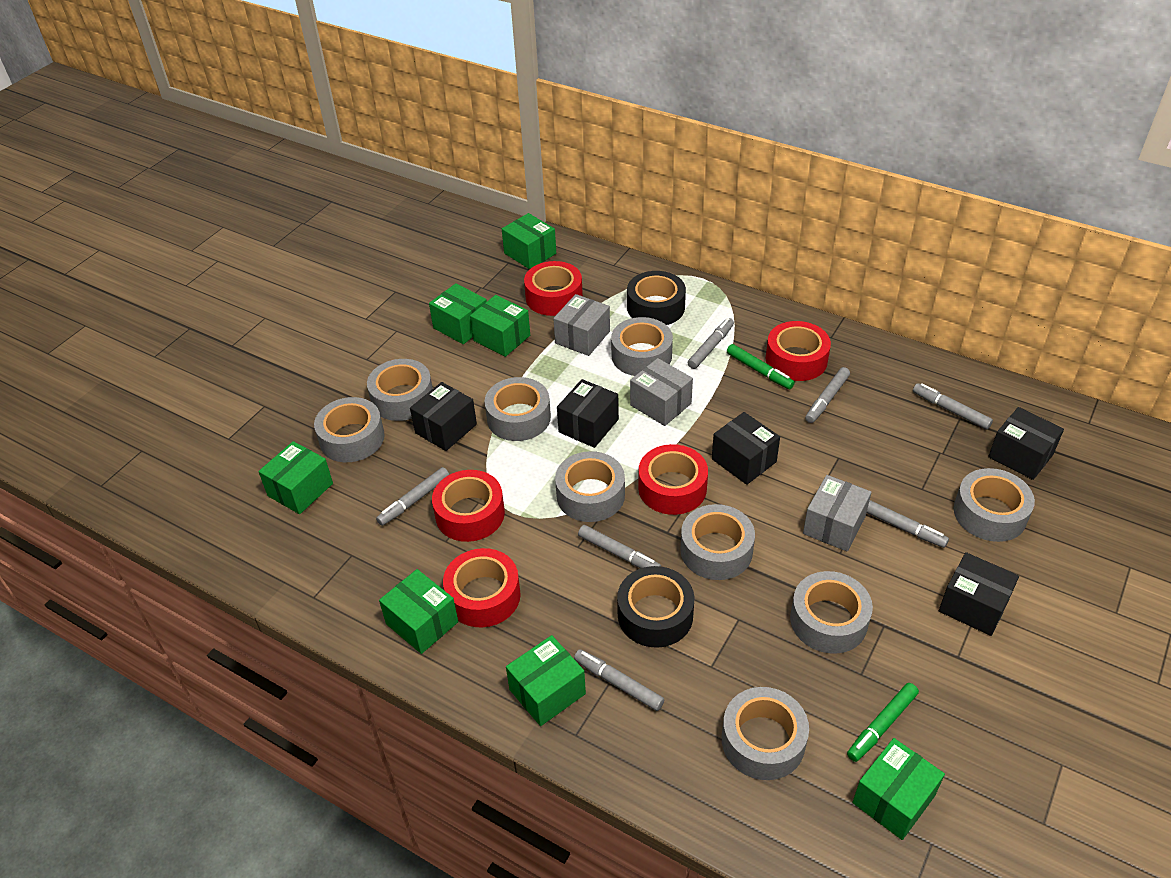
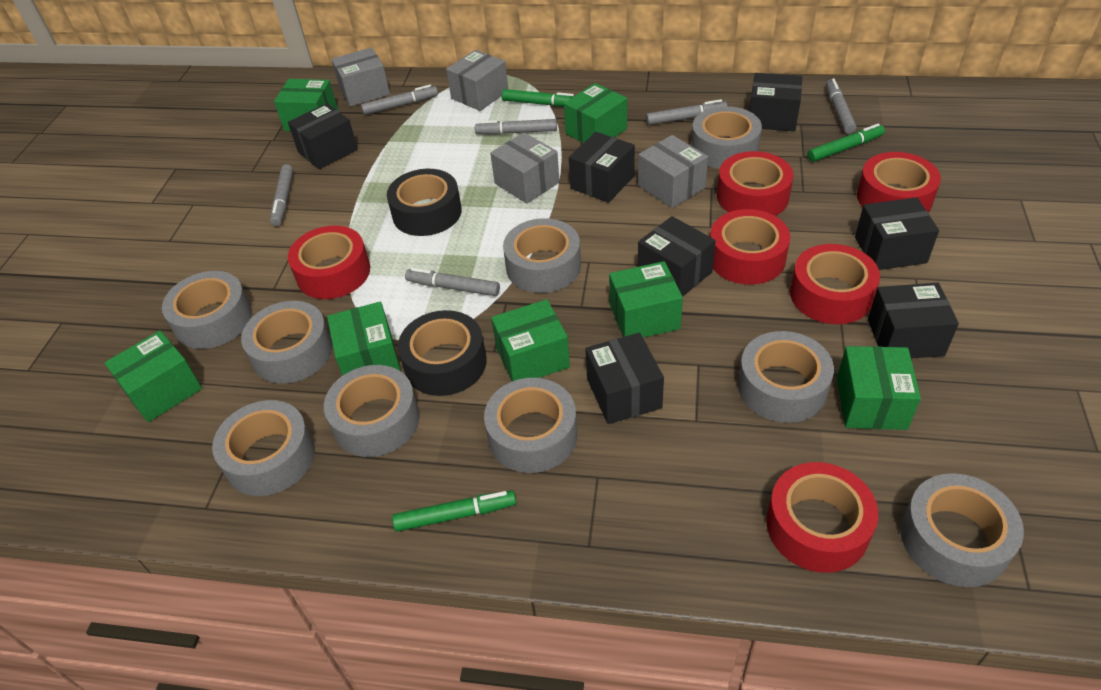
black box: [410,382,477,451] [557,379,619,448] [712,412,780,485] [939,552,1019,636] [988,407,1064,480] = 5 -> [288,103,358,169] [569,132,635,203] [585,333,664,424] [638,216,716,297] [750,73,802,131] [855,197,939,270] [868,283,959,358] = 7
green marker: [727,344,795,389] [847,683,919,762] = 2 -> [392,490,516,532] [502,89,574,107] [807,124,885,162] = 3
grey box: [553,294,610,356] [630,358,693,426] [803,475,872,552] = 3 -> [331,47,390,107] [446,50,508,111] [490,132,560,204] [638,135,708,208] = 4
grey marker: [376,467,449,526] [574,649,664,711] [578,525,661,568] [688,318,734,369] [805,367,850,423] [867,500,949,548] [913,383,993,429] = 7 -> [270,164,294,226] [361,84,438,115] [405,268,500,296] [475,119,557,135] [646,99,727,125] [826,78,857,134] = 6
red tape: [432,470,505,542] [443,548,521,627] [524,261,583,316] [638,444,708,515] [766,321,831,381] = 5 -> [288,226,370,299] [710,209,790,285] [717,151,793,216] [766,462,878,573] [790,244,880,324] [857,152,941,212] = 6

